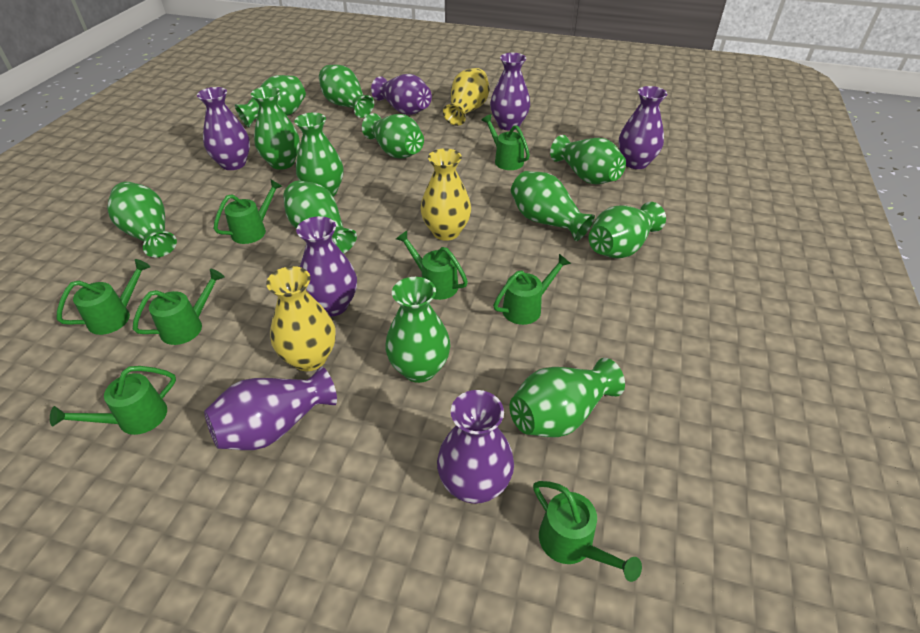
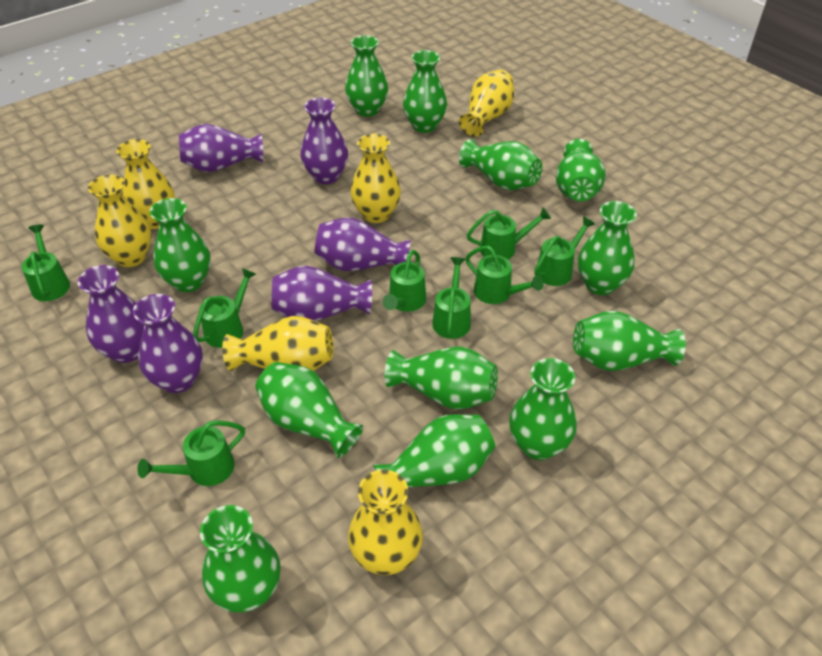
purple vase: [197,87,250,170] [204,367,337,450] [296,216,357,317] [371,74,432,115] [437,390,514,504] [490,53,530,131] [619,86,667,169] = 7 -> [78,265,144,363] [133,294,203,393] [179,124,263,172] [271,266,372,321] [300,98,348,184] [314,218,411,271] = 6
yellow vase: [266,266,336,371] [420,148,471,241] [443,68,489,126] = 3 -> [88,175,152,267] [116,139,175,229] [222,316,334,371] [348,470,423,575] [350,133,401,223] [459,70,514,137] = 6

